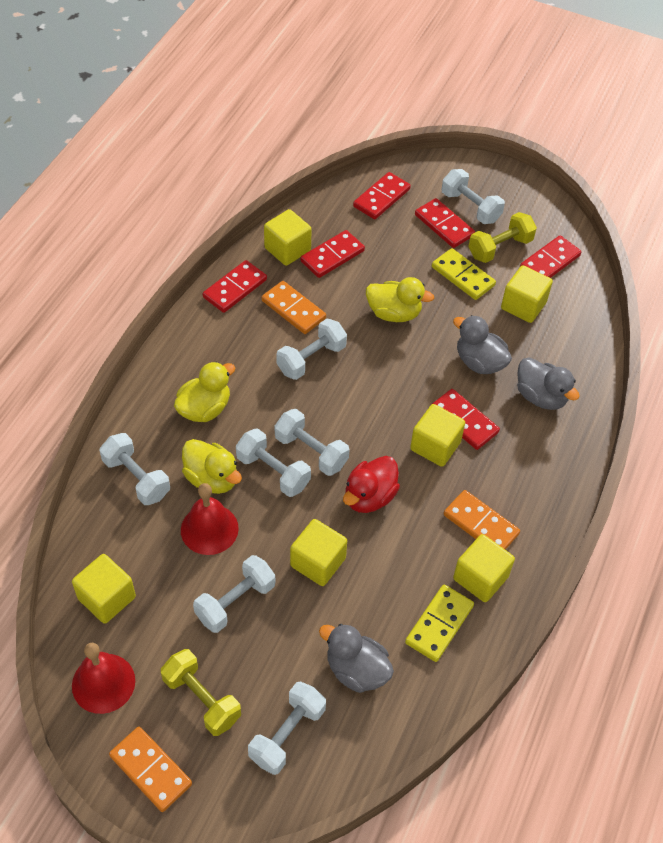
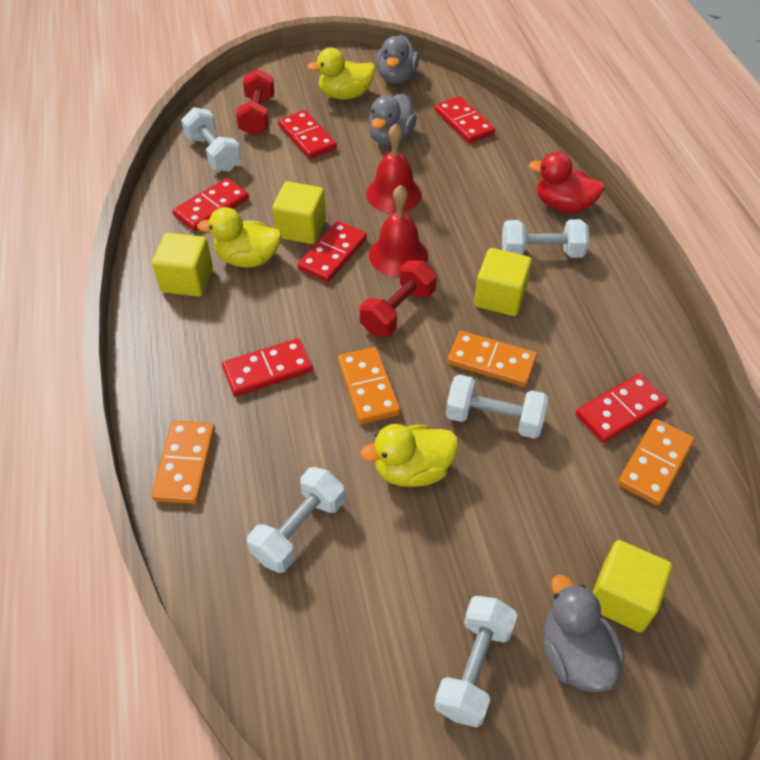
orange domino: [109,727,192,812] [261,281,326,334] [443,490,520,550] = 3 -> [151,421,215,504] [338,347,400,424] [447,331,537,387] [618,419,695,506] = 4
red dumbbell: none = 0 -> [236,69,275,136] [360,260,437,337] = 2
white dumbbell: [100,433,170,505] [193,555,275,633] [236,428,311,497] [248,682,326,775] [275,409,350,476] [276,319,347,380] [442,169,505,224] = 7 -> [181,107,241,172] [247,467,345,573] [434,596,518,727] [446,375,548,439] [502,219,589,258] = 5
yellow cube: [72,554,136,624] [264,209,312,266] [290,519,347,586] [410,404,465,467] [453,534,515,602] [501,265,553,323] = 6 -> [152,233,213,297] [272,181,326,244] [474,248,532,316] [592,540,672,632] = 4
yellow domino: [405,584,474,662] [432,248,496,300] = 2 -> none = 0
yellow dumbbell: [161,649,241,736] [468,212,537,263] = 2 -> none = 0

